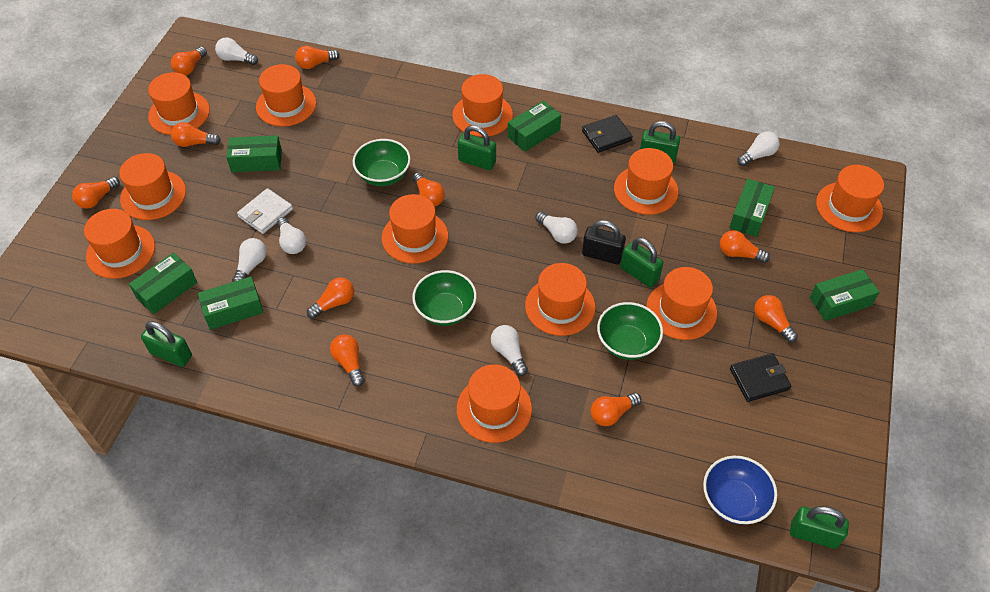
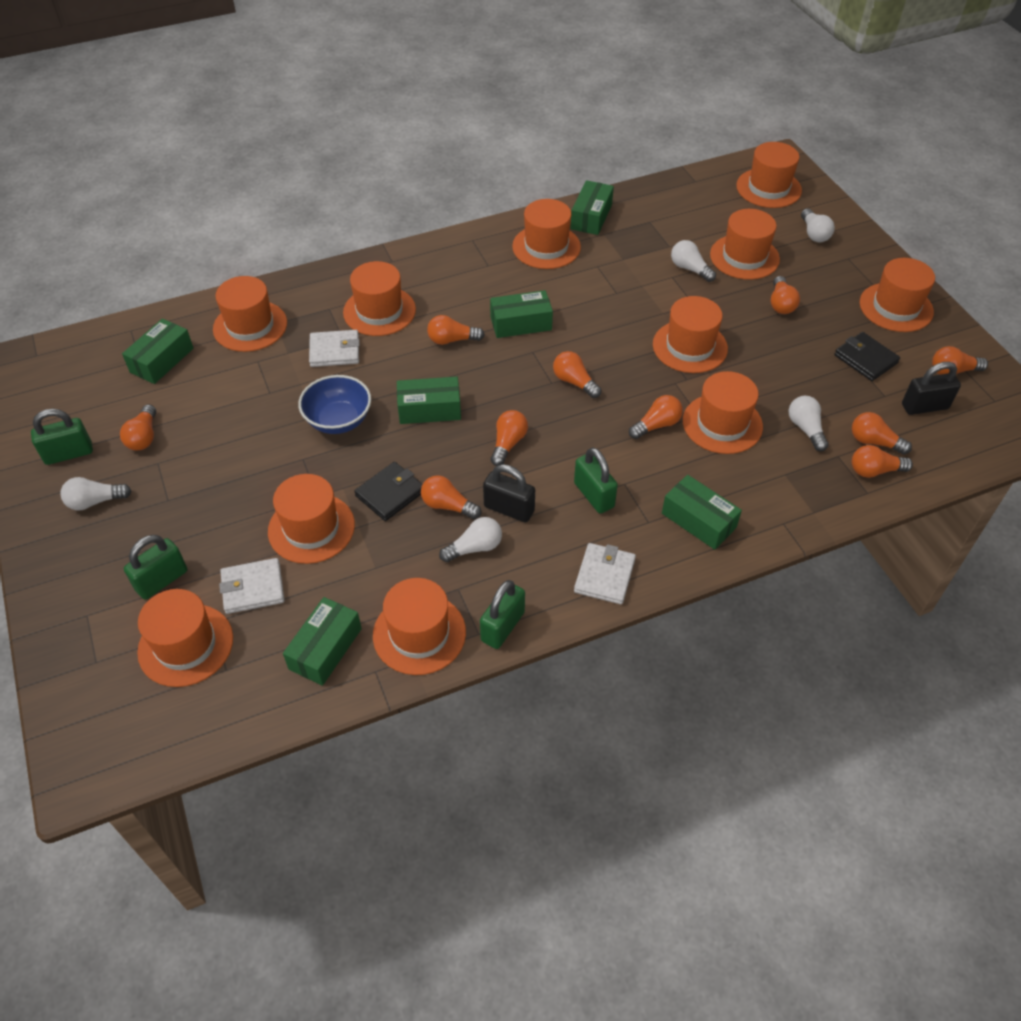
black padlock: [582,220,626,264] = 1 -> [483,464,535,522] [902,362,961,415] = 2
green bowl: [353,139,411,186] [412,270,477,326] [597,302,663,360] = 3 -> none = 0
green padlock: [141,321,192,367] [458,125,496,170] [620,238,663,288] [640,121,680,164] [790,506,849,549] = 5 -> [31,409,93,465] [124,535,187,600] [480,580,525,649] [574,447,618,514] = 4
white light bulb: [215,37,258,65] [232,238,267,282] [277,217,306,254] [491,325,528,376] [535,211,578,244] [737,132,780,166] = 6 -> [60,477,131,510] [439,517,502,562] [671,240,716,282] [789,396,829,451] [801,208,835,242] = 5
white wallet: [237,188,293,234] = 1 -> [219,558,284,614] [309,330,360,367] [574,543,636,604] = 3

